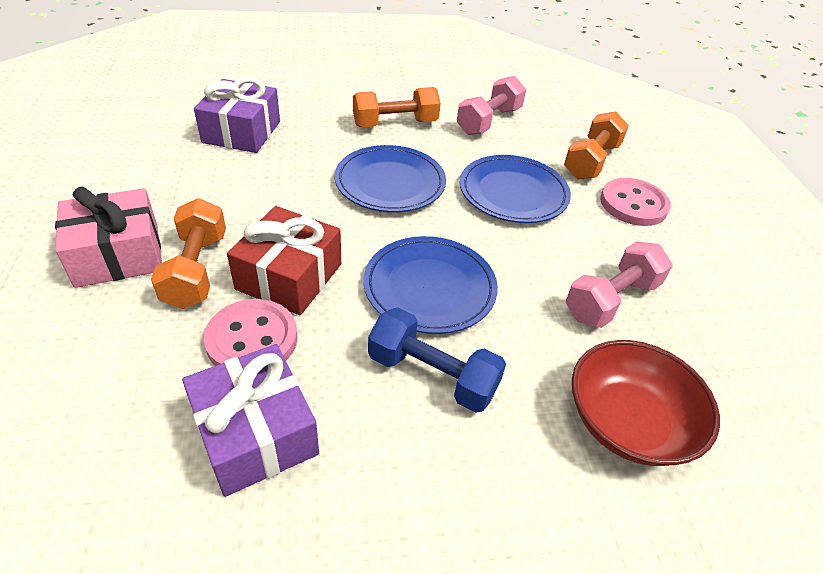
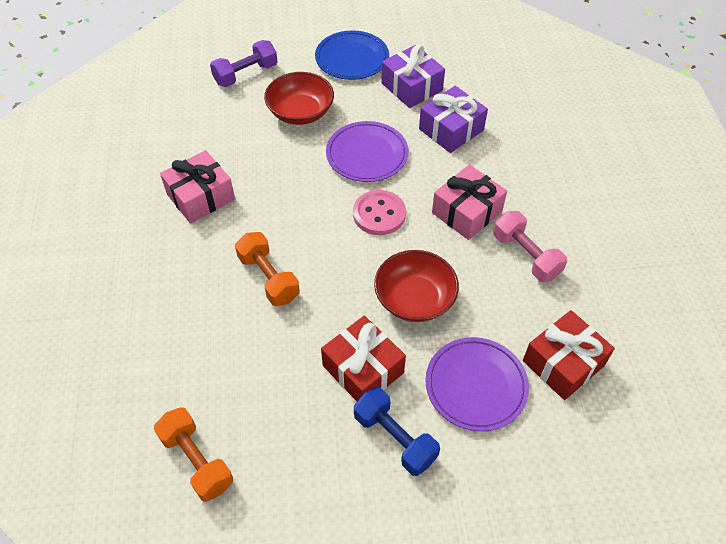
blue plate: [335,145,446,212] [364,236,498,334] [460,155,571,223] = 3 -> [315,30,389,80] = 1
orange dumbbell: [151,198,226,309] [353,87,441,127] [564,111,629,179] = 3 -> [154,407,233,502] [235,232,300,306] = 2
pink button: [204,299,298,366] [600,178,671,226] = 2 -> [353,190,406,235] = 1
pink dumbbell: [457,76,526,135] [566,241,673,328] = 2 -> [493,211,567,282] = 1
pink gift: [55,187,162,288] = 1 -> [160,150,235,223] [432,165,507,240] = 2
purple dumbbell: none = 0 -> [210,40,278,87] = 1
purple plate: none = 0 -> [326,121,408,182] [425,337,529,431] = 2
red bowl: [572,340,720,466] = 1 -> [264,72,334,125] [374,250,459,322] = 2
red gift: [227,206,341,315] = 1 -> [321,316,406,401] [523,310,615,400] = 2

